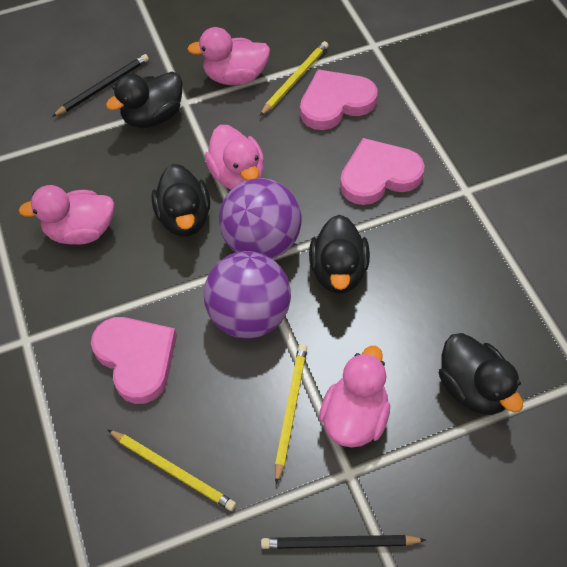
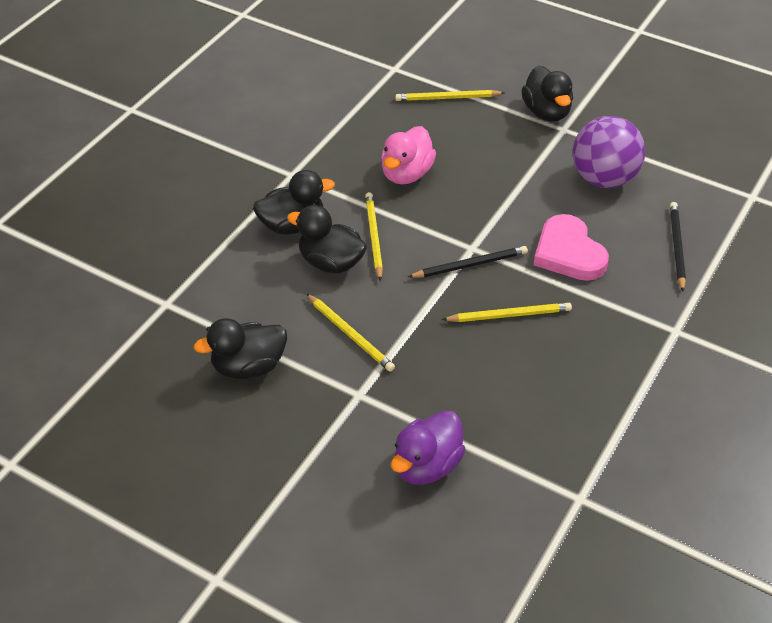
pink duck: [19,185,114,245] [187,27,270,85] [205,125,264,190] [319,346,390,448] = 4 -> [381,126,436,184] = 1
pink heart: [91,317,177,404] [300,69,378,130] [340,138,425,205] = 3 -> [534,214,609,281] = 1
purple ball: [204,251,291,339] [219,178,301,259] = 2 -> [573,116,645,188] = 1
purple duck: none = 0 -> [391,410,466,485] = 1
yellow pencil: [107,429,236,511] [260,41,329,116] [275,344,307,484] = 3 -> [306,293,395,372] [365,192,383,281] [395,90,505,101] [442,303,572,322] = 4

